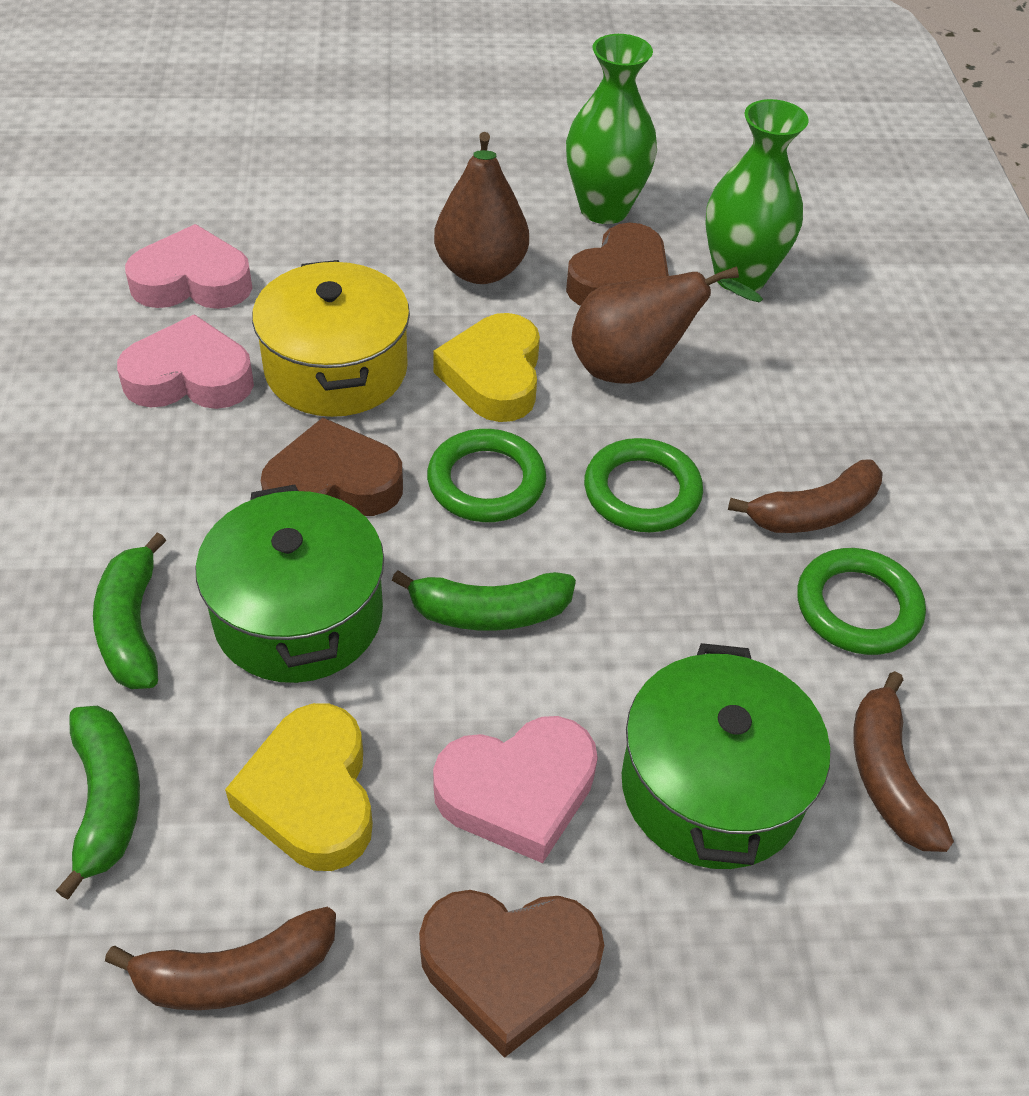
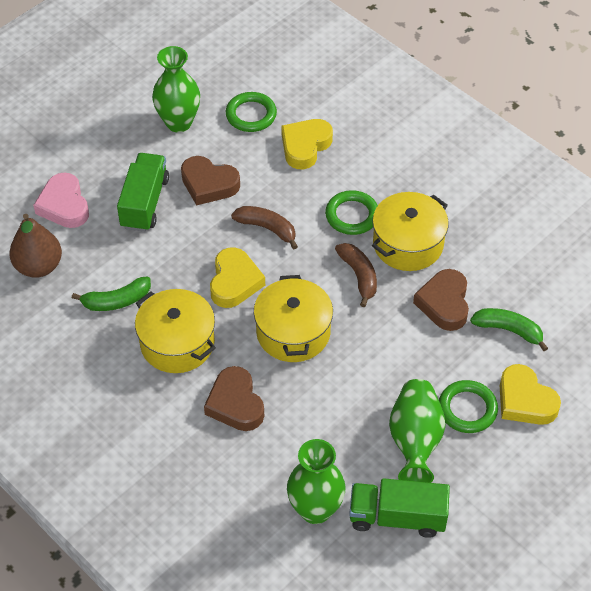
brown banana: [105,907,336,1010] [728,459,883,533] [854,671,954,852] = 3 -> [231,206,298,249] [335,243,377,307] = 2
brown pear: [434,132,529,284] [572,266,763,384] = 2 -> [9,214,62,278] = 1
green banana: [56,706,140,900] [93,533,166,689] [392,570,576,631] = 3 -> [72,276,151,311] [470,308,548,351] = 2
green pot: [196,484,384,683] [622,643,830,869] = 2 -> none = 0
green truck: none = 0 -> [117,153,169,232] [349,478,450,538] = 2
green vase: [566,34,657,224] [705,99,809,292] = 2 -> [152,46,200,133] [287,439,346,524] [389,379,445,483] = 3
pink heart: [117,314,254,409] [125,224,252,309] [433,716,598,863] = 3 -> [33,172,89,228] = 1
yellow heart: [225,703,373,871] [433,313,540,422] = 2 -> [210,247,265,308] [281,119,333,169] [500,364,561,425] = 3
yellow pot: [252,260,410,417] = 1 -> [135,289,216,373] [254,275,333,362] [372,192,449,271] = 3

